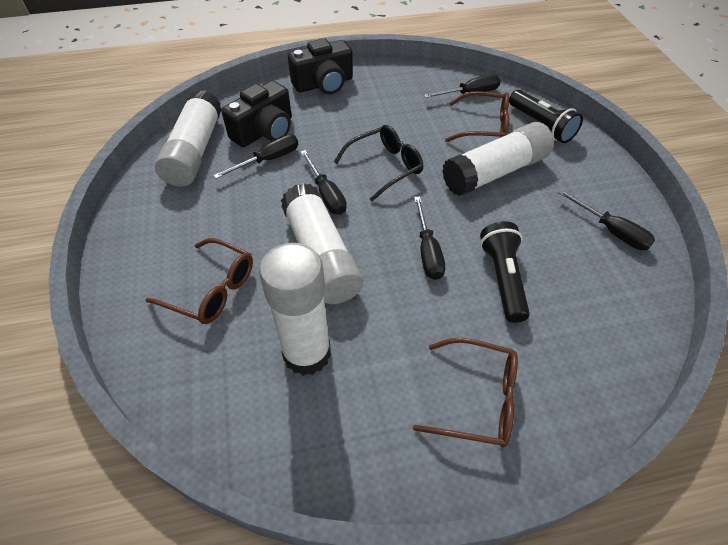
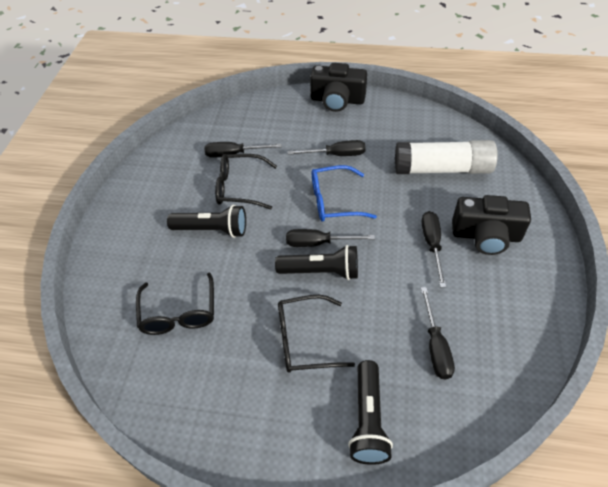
black flashlight: [480,221,530,323] [509,90,583,143] = 2 -> [167,205,246,238] [275,245,358,280] [348,360,393,465] = 3
black glasses: [334,125,423,201] = 1 -> [136,272,214,335] [215,154,277,210] [278,295,355,373] = 3
blue glasses: none = 0 -> [312,165,377,222] = 1
brown glasses: [145,238,253,324] [413,338,518,448] [445,91,509,142] = 3 -> none = 0
white glue stick: [155,90,222,187] [259,243,331,376] [281,183,363,304] [442,122,554,196] = 4 -> [395,140,498,174] = 1

